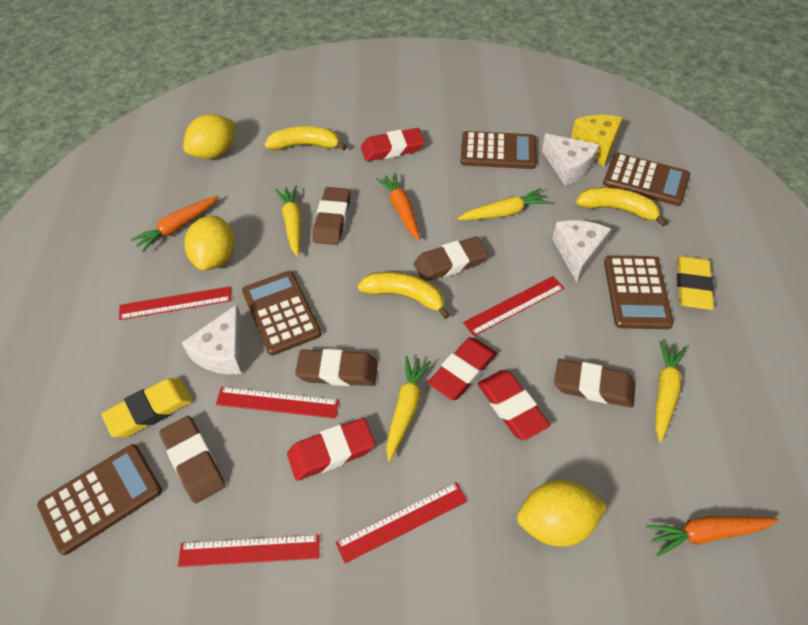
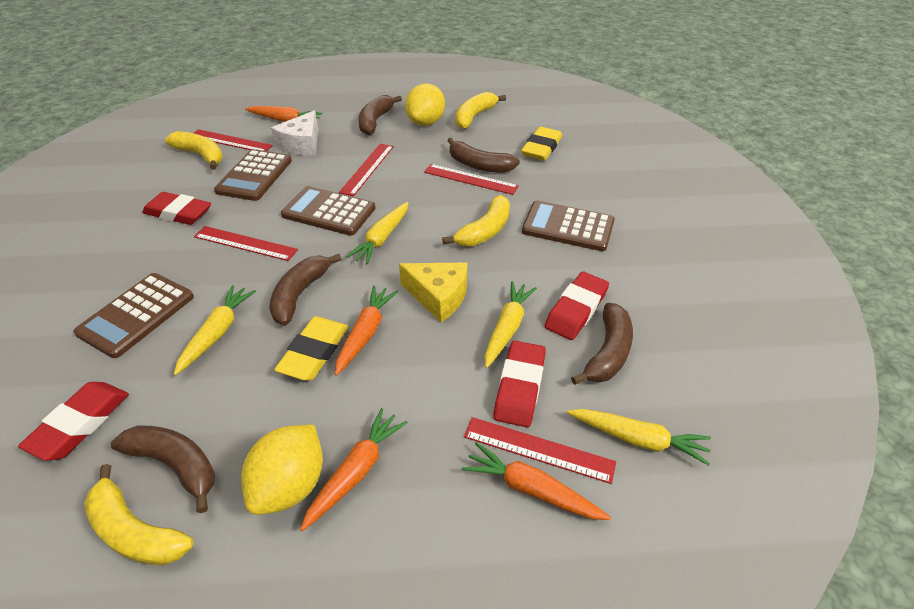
brown banana: none = 0 -> [111,426,215,513] [269,254,342,325] [358,95,402,135] [447,137,520,173] [571,303,633,385] = 5
brown calculator: [37,444,162,555] [242,271,322,356] [460,131,537,169] [603,153,690,206] [604,255,673,329] = 5 -> [74,273,194,358] [214,149,292,201] [281,186,376,236] [522,200,615,251] = 4
brown eraser: [159,416,225,503] [295,349,378,386] [313,187,350,245] [414,236,488,281] [554,359,636,408] = 5 -> none = 0
orange carrot: [131,196,218,252] [376,173,420,240] [646,516,779,556] = 3 -> [245,106,323,122] [300,408,408,531] [335,286,398,376] [462,442,611,520] = 4
white cheese: [182,304,243,374] [542,133,599,186] [553,220,611,282] = 3 -> [271,110,319,156] = 1
yellow banana: [265,126,347,150] [358,272,450,319] [576,187,668,226] = 3 -> [84,464,194,565] [165,131,223,170] [442,195,510,246] [456,92,506,129] = 4
yellow lemon: [183,114,236,159] [185,216,235,270] [517,480,607,547] = 3 -> [241,425,323,515] [405,84,445,126] = 2

